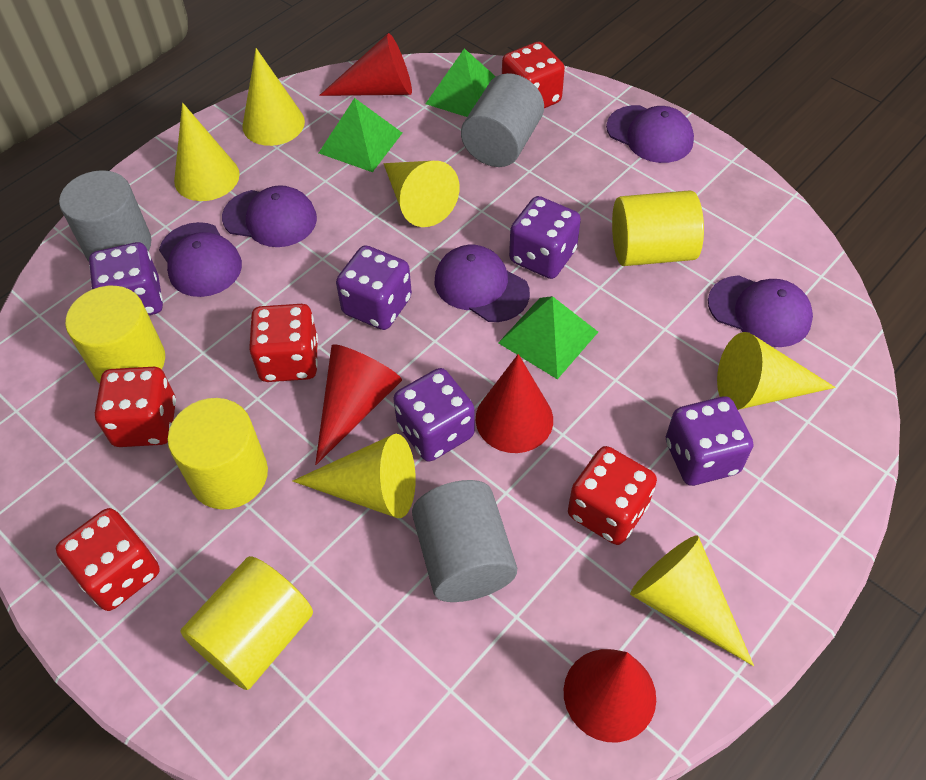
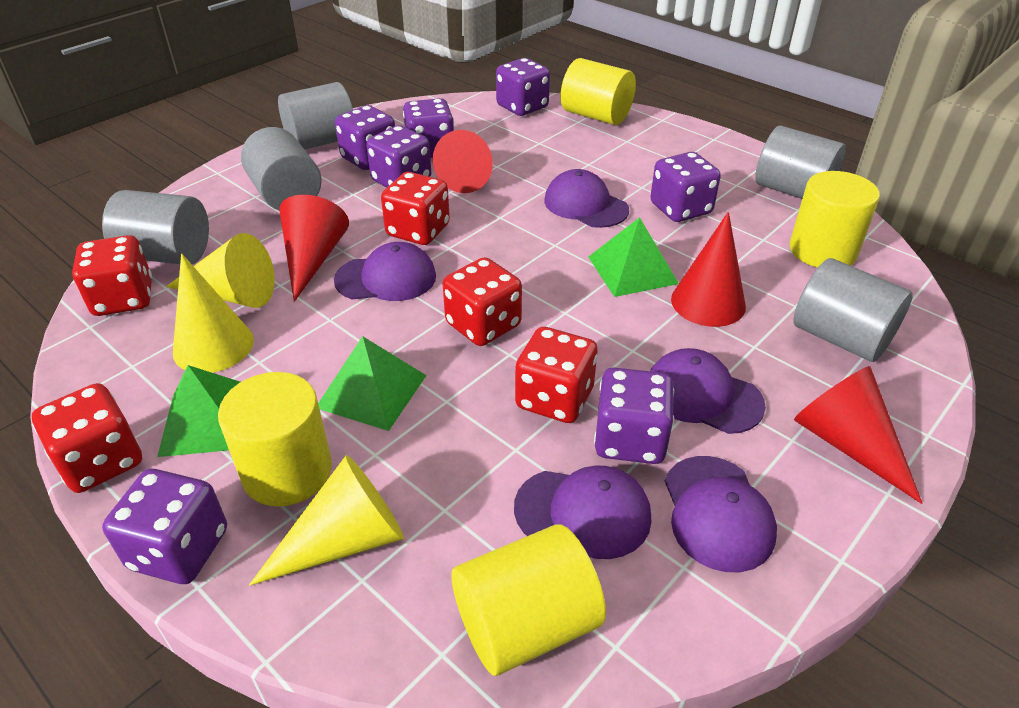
grey cylinder: [59,170,152,262] [412,480,517,602] [461,73,544,167] = 3 -> [102,190,209,264] [241,127,322,210] [278,82,353,150] [755,125,846,199] [793,258,913,362] = 5
purple dice: [89,242,163,315] [336,245,412,330] [394,368,475,462] [509,196,581,279] [666,397,753,486] = 5 -> [102,469,227,584] [335,105,395,170] [366,125,431,187] [403,98,454,158] [496,58,550,116] [594,368,674,464] [650,152,721,222] = 7
yellow cone: [174,103,240,201] [242,48,305,146] [293,434,416,518] [383,161,459,227] [630,535,754,666] [717,332,835,410] = 6 -> [166,233,275,308] [173,254,254,373] [249,455,404,586] = 3

